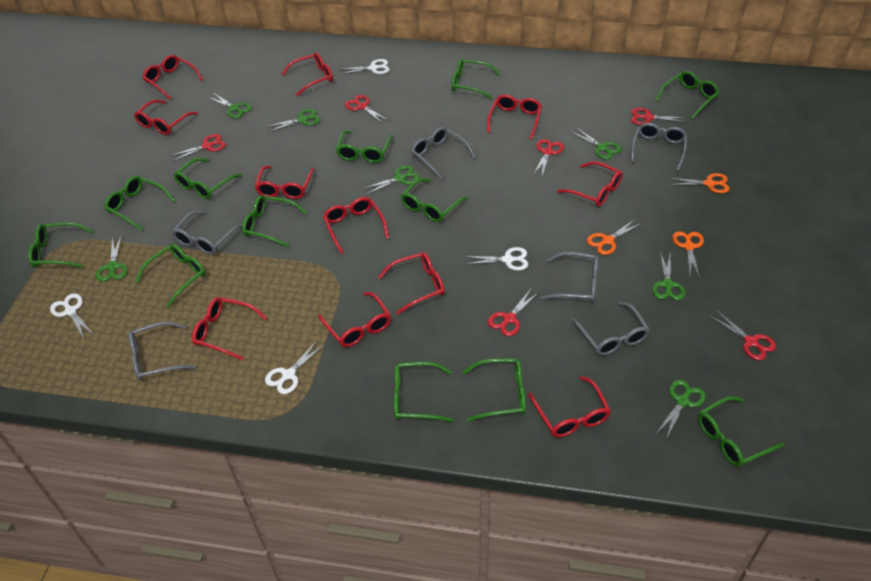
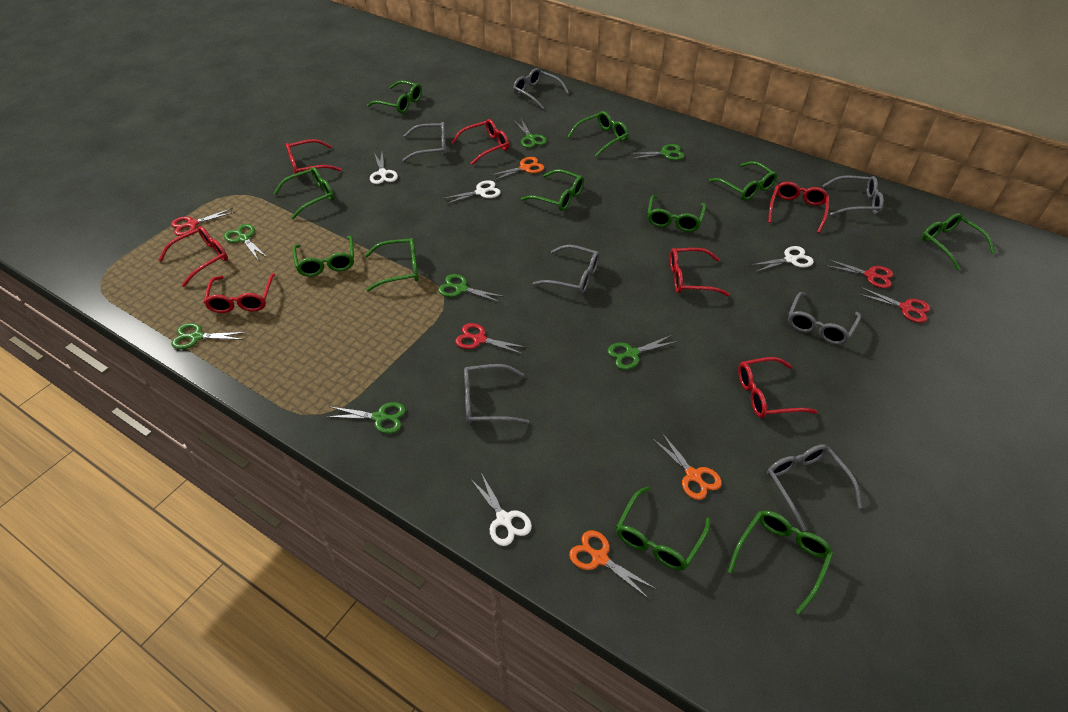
green glasses: [28,222,93,268] [104,176,175,231] [135,244,206,307] [174,158,242,199] [242,195,307,247] [336,131,392,163] [394,362,453,422] [401,178,468,222] [451,58,500,99] [463,358,526,421] [656,71,719,119] [698,396,784,467] = 12 -> [273,167,334,219] [293,236,354,277] [365,238,419,291] [367,80,422,113] [521,169,584,211] [568,111,629,157] [616,486,711,571] [647,195,706,232] [709,161,777,200] [728,511,834,615] [922,213,995,271] = 11
grey glasses: [128,322,195,380] [172,211,243,255] [411,127,475,179] [541,252,598,302] [571,302,650,356] [631,123,688,171] = 6 -> [402,122,446,162] [464,364,529,424] [513,68,569,109] [533,245,600,294] [767,444,863,531] [788,292,861,345] [822,175,884,216] = 7
red glasses: [134,100,198,135] [143,55,203,99] [192,297,267,360] [255,166,314,199] [281,52,333,96] [318,292,391,347] [323,197,389,254] [378,252,445,315] [487,95,542,140] [528,376,611,437] [557,161,623,207] = 11 -> [158,226,228,287] [204,273,275,313] [286,139,342,177] [451,119,509,165] [670,248,730,296] [738,357,817,418] [768,182,829,233] = 7
red scissors: [170,134,226,161] [345,95,389,124] [488,289,539,336] [533,139,564,175] [631,108,687,125] [710,310,776,360] = 6 -> [171,208,235,236] [455,323,527,355] [824,259,893,288] [858,287,931,323] = 4

